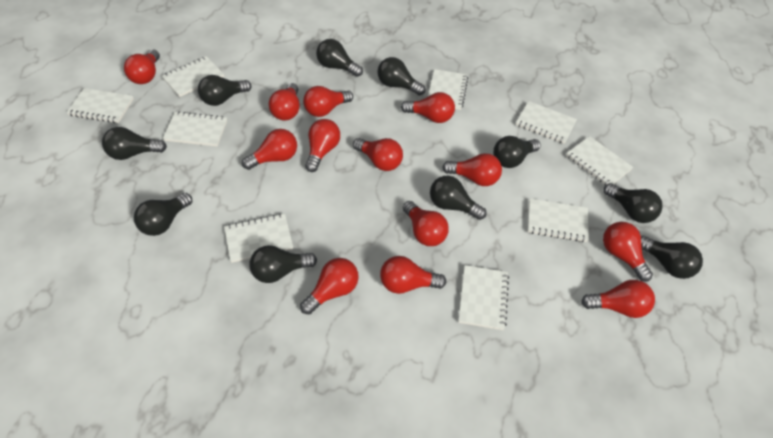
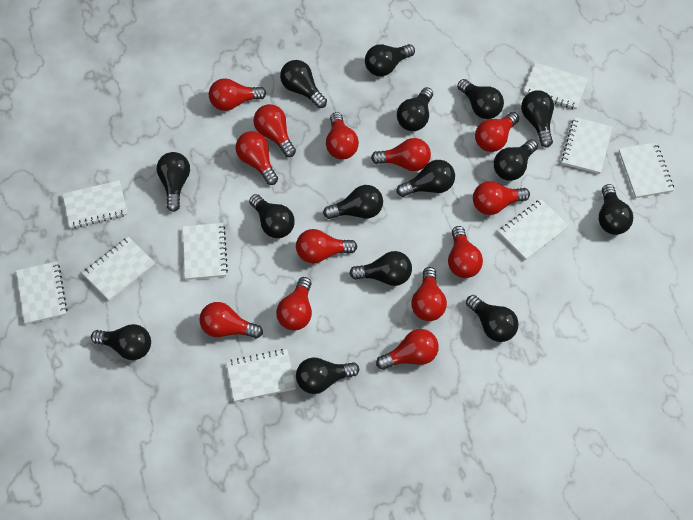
black light bulb: [102,127,167,160] [134,193,192,236] [198,75,251,106] [249,245,317,283] [316,39,363,77] [377,57,425,96] [430,176,487,220] [493,136,541,168] [604,183,663,223] [641,236,703,279] = 10 -> [91,324,151,360] [157,152,190,212] [249,194,295,238] [280,60,327,108] [296,357,359,394] [323,185,383,219] [349,251,412,286] [365,44,415,76] [396,160,455,197] [397,87,433,131] [457,79,504,119] [466,295,519,342] [494,140,538,181] [521,90,554,147] [599,184,633,235] = 15

